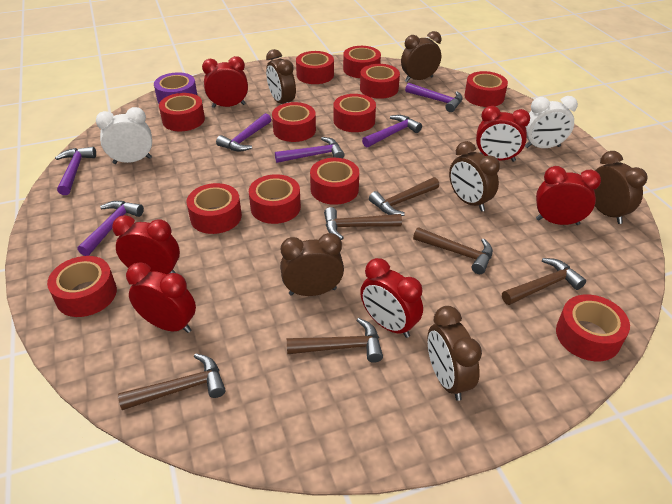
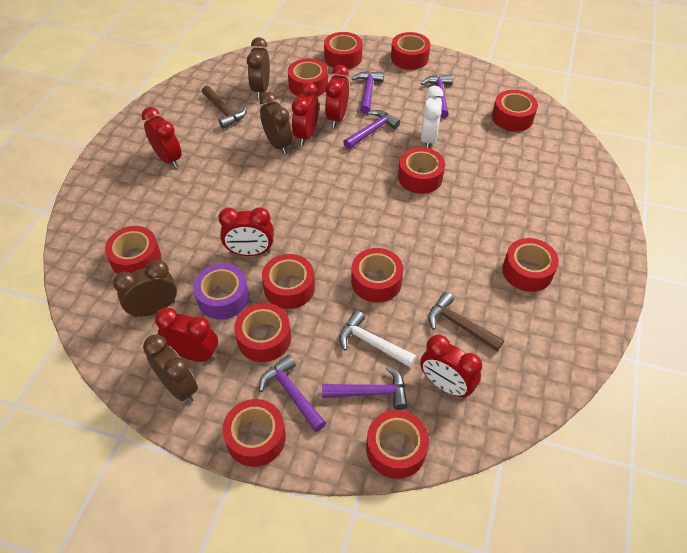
brown clock: [266,49,296,104] [280,233,344,296] [401,31,441,82] [427,306,482,401] [449,141,500,212] [594,151,647,224] = 6 -> [113,259,177,318] [143,334,198,403] [247,37,270,99] [260,92,293,154] = 4
brown hammer: [118,353,226,410] [287,318,383,363] [324,207,402,240] [369,177,439,216] [413,227,493,274] [502,258,586,305] = 6 -> [202,86,247,129] [428,292,504,351] = 2
purple hammer: [55,147,96,195] [77,201,144,256] [216,113,271,152] [275,137,344,163] [362,115,422,147] [405,83,463,112] = 6 -> [259,355,326,432] [322,366,408,410] [343,110,400,149] [351,71,384,114] [421,75,453,118] = 5
white clock: [96,107,152,164] [525,96,578,148] = 2 -> [421,86,443,148] = 1
white hammer: none = 0 -> [339,310,417,368] = 1

